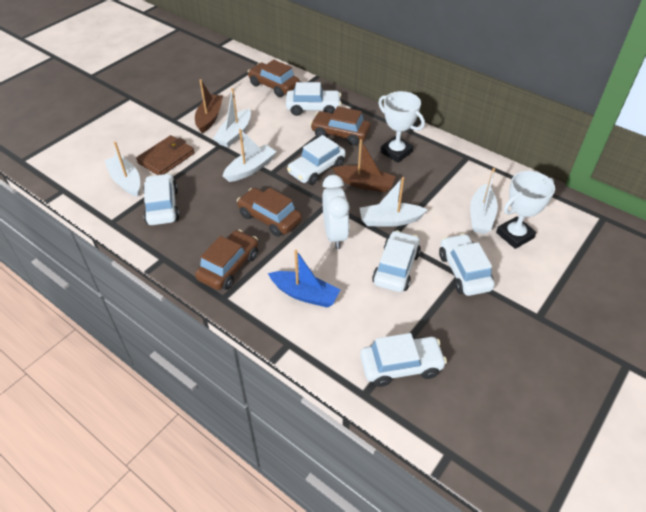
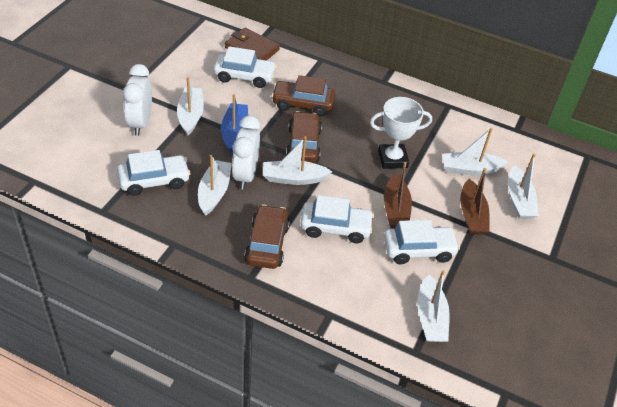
brown car: [195,230,258,290] [237,188,302,237] [248,60,299,97] [310,106,371,146] = 4 -> [244,204,290,269] [271,75,335,116] [286,111,322,163] = 3
white boat: [104,142,140,197] [213,88,251,147] [223,129,276,182] [360,177,427,227] [470,168,498,234] = 5 -> [177,77,204,135] [198,155,232,216] [263,136,332,185] [417,270,450,342] [442,128,509,175] [508,154,539,219] = 6
white car: [143,173,180,225] [286,82,341,116] [287,135,346,185] [360,333,447,387] [372,230,421,292] [439,233,495,296] = 6 -> [117,150,191,196] [214,46,277,88] [300,195,374,243] [384,220,460,264] = 4
white clock: [322,175,350,249] = 1 -> [123,64,152,136] [232,116,260,189] = 2
white trophy: [378,91,425,163] [496,171,555,249] = 2 -> [370,97,432,169] = 1

